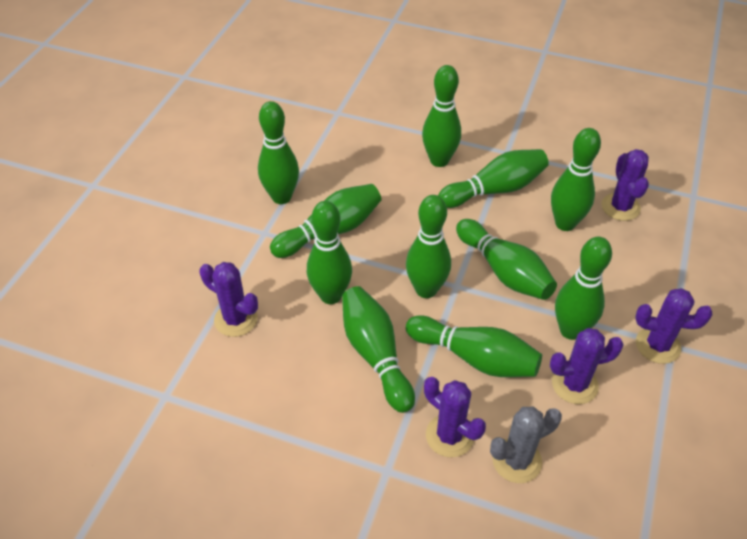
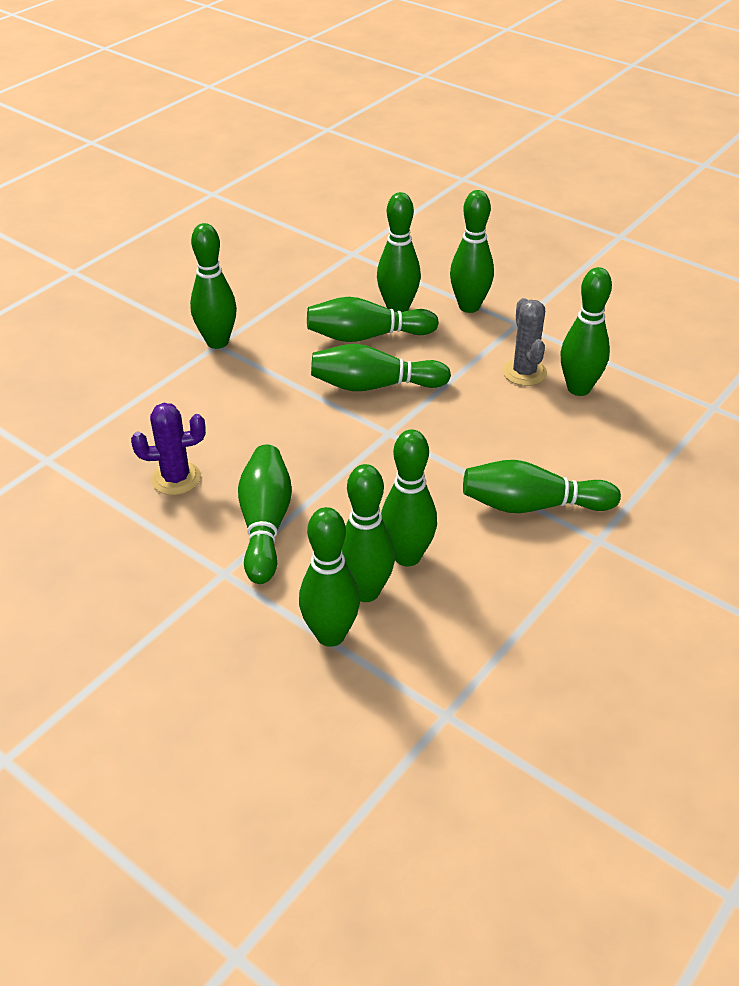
purple cactus: [199,262,258,337] [424,377,486,457] [550,328,624,404] [601,149,649,221] [636,288,712,364] = 5 -> [131,403,206,495] = 1

